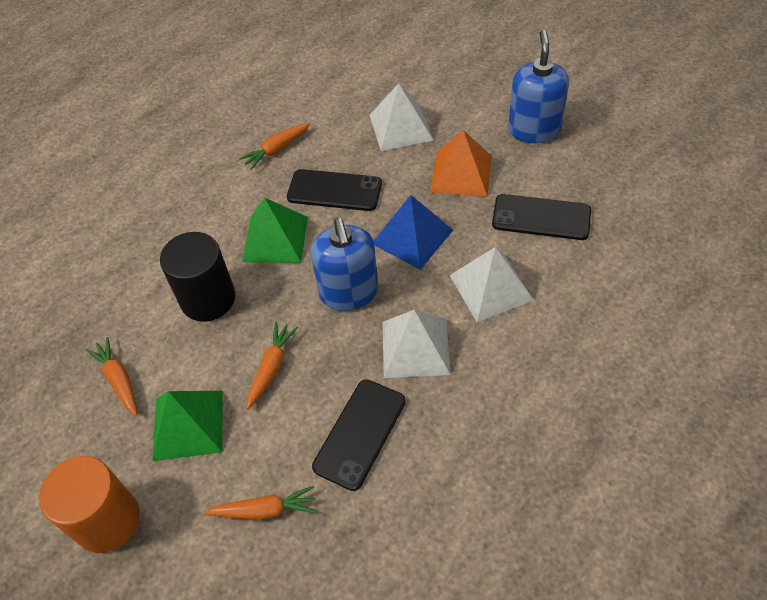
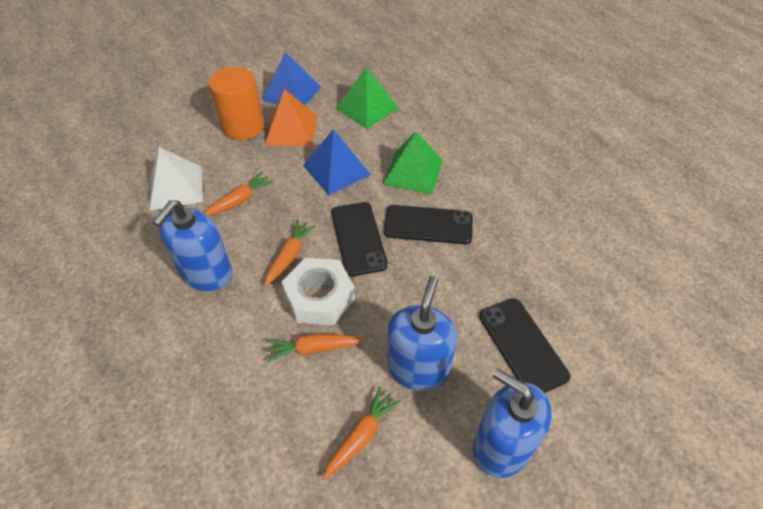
black cylinder: [160,232,235,322] = 1 -> none = 0
blue pyramid: [374,195,453,270] = 1 -> [262,52,321,106] [303,129,371,195] = 2
blue soap dispenser: [311,218,379,311] [508,30,569,143] = 2 -> [153,200,232,291] [387,276,457,391] [473,369,552,478] = 3
white nut: none = 0 -> [281,258,355,325] = 1
white pyramid: [369,83,434,151] [382,310,451,378] [450,247,534,322] = 3 -> [149,147,203,211] = 1

